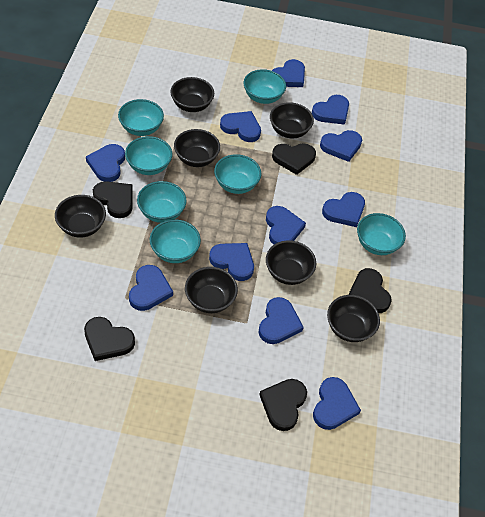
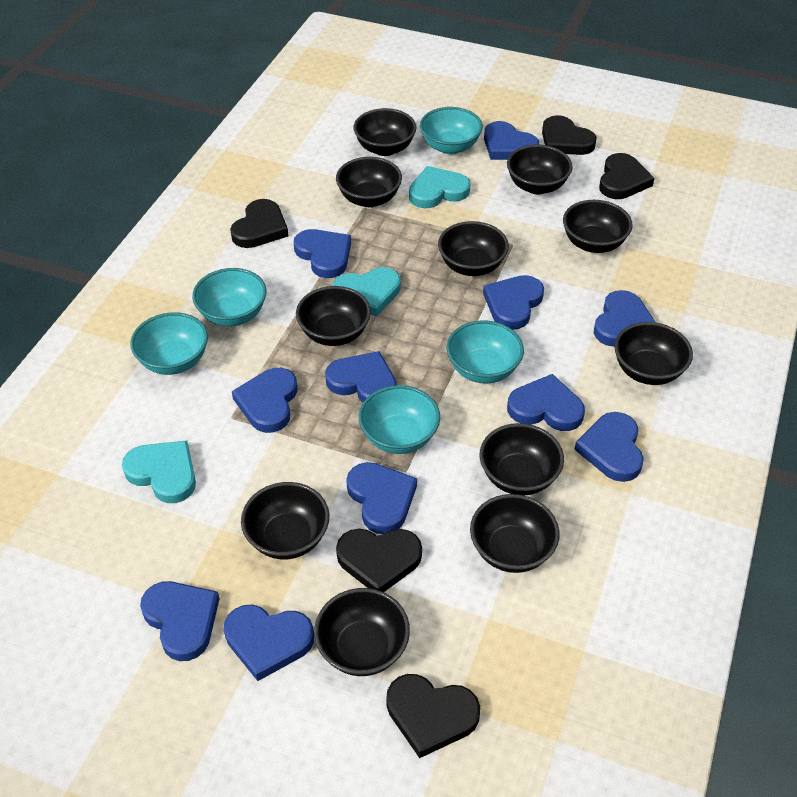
black bowl: [55,195,106,238] [170,77,214,112] [174,129,220,167] [185,267,238,313] [266,240,316,285] [270,102,314,139] [327,295,380,342] = 7 -> [241,482,329,559] [296,286,371,346] [314,588,410,676] [336,157,402,207] [353,108,416,156] [438,221,509,276] [470,494,560,573] [480,423,564,495] [507,145,573,194] [563,200,633,253] [614,322,693,385] = 11
turquoise bowl: [118,99,164,136] [125,136,172,175] [137,181,187,223] [150,219,201,263] [214,154,261,194] [244,69,286,104] [357,213,406,255] = 7 -> [130,312,208,375] [192,268,267,327] [359,385,440,454] [420,107,483,155] [447,320,524,384] = 5
turquoise heart: none = 0 -> [122,441,196,503] [332,267,401,317] [409,166,471,208] = 3

